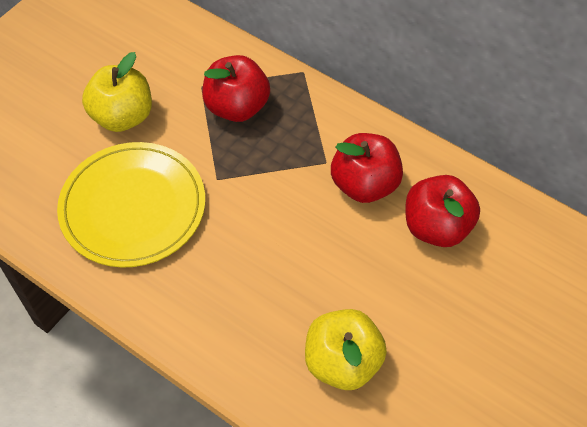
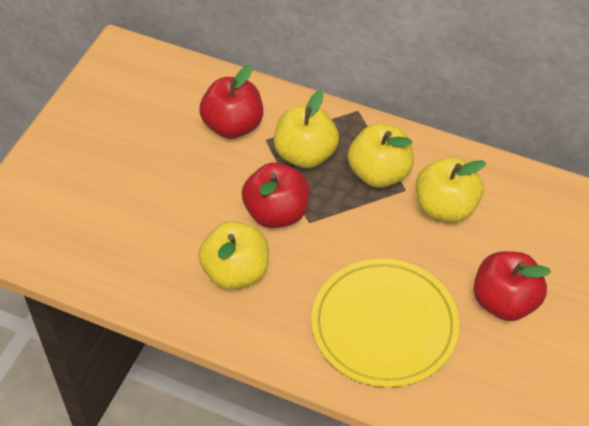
yellow apple: [82,52,152,132] [305,309,387,390] = 2 -> [198,221,269,290] [274,90,339,168] [348,124,414,188] [416,157,486,223] = 4

